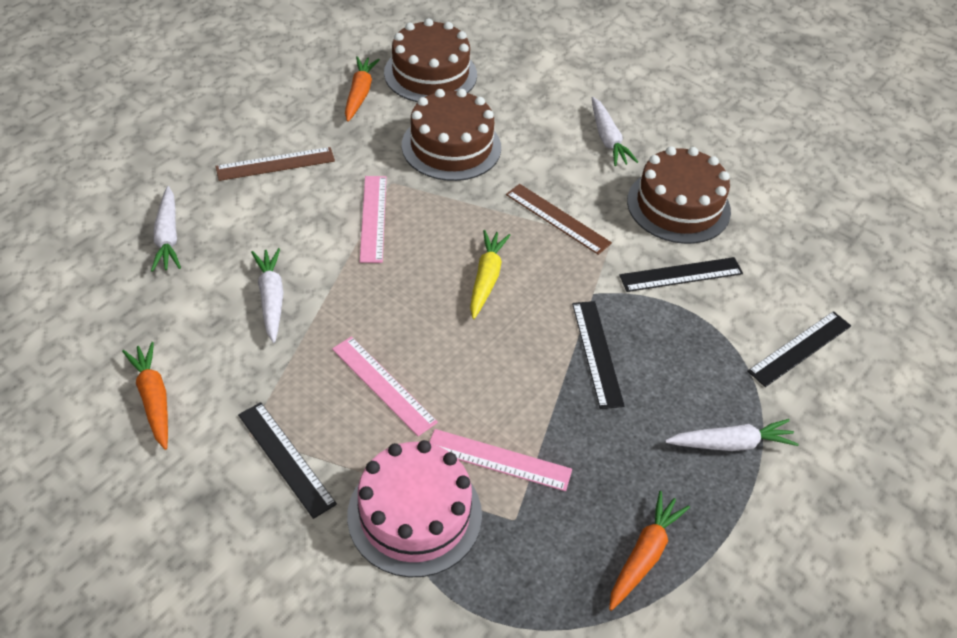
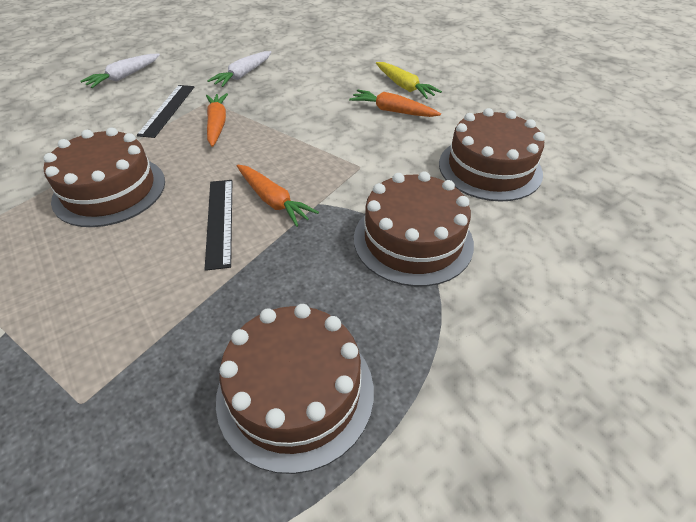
black ruler: [238,402,337,519] [572,301,625,409] [619,257,743,292] [747,311,851,387] = 4 -> [137,85,194,138] [205,180,232,271] = 2
brown cake: [384,18,477,102] [402,89,501,181] [627,146,731,244] = 3 -> [44,127,165,227] [216,304,374,474] [354,171,474,287] [439,108,545,202] = 4
brown ruler: [215,147,335,181] [506,184,612,255] = 2 -> none = 0
pink cake: [347,440,482,577] = 1 -> none = 0
pink ruler: [332,336,438,436] [360,176,386,263] [429,429,572,491] = 3 -> none = 0
white carrot: [151,186,181,272] [251,248,283,343] [592,97,638,166] [665,419,799,451] = 4 -> [80,54,160,88] [207,51,271,87] = 2

